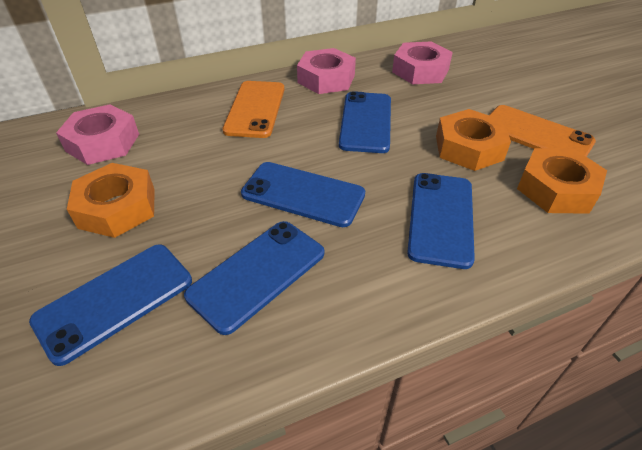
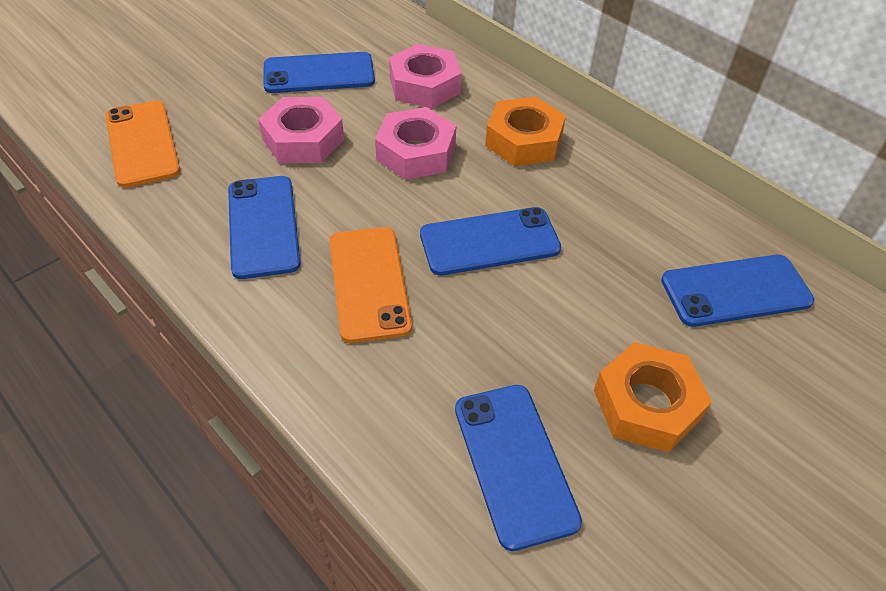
orange nut: [67,163,155,238] [436,109,511,171] [517,148,607,214] = 3 -> [485,97,566,166] [594,342,712,453] = 2

